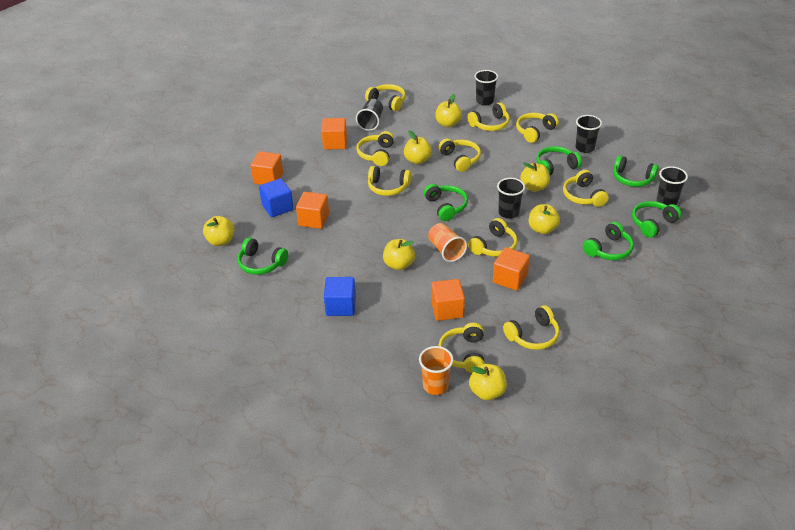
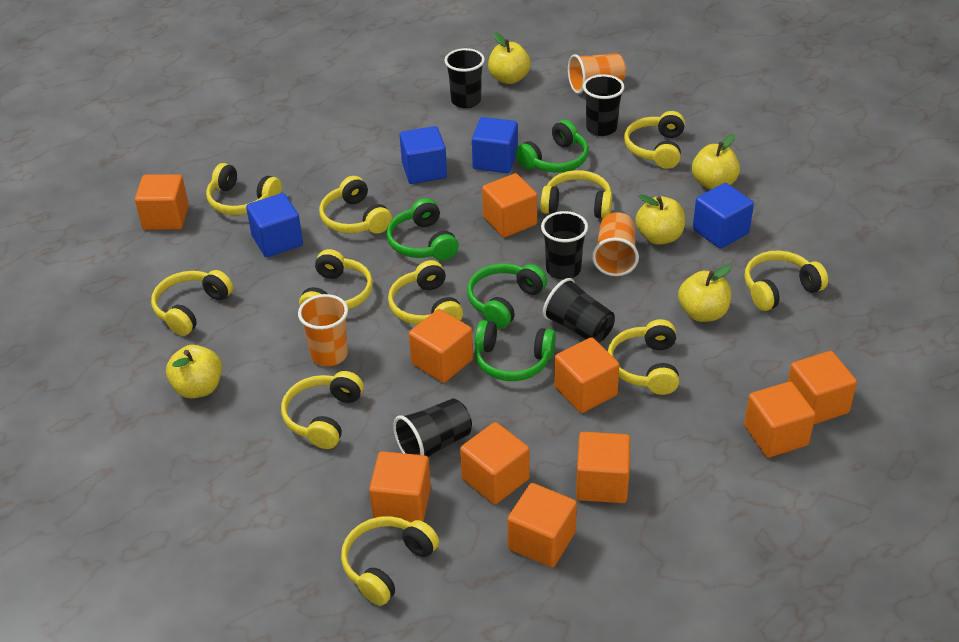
blue cube: [259,178,294,217] [324,277,356,316] = 2 -> [246,193,303,257] [400,126,447,184] [472,117,518,173] [693,183,754,249] = 4
green headphones: [238,237,288,275] [424,184,468,221] [536,146,582,175] [583,222,634,260] [613,155,659,187] [632,201,682,238] = 6 -> [386,198,459,261] [467,263,547,329] [474,320,556,381] [515,120,589,173] = 4
orange cube: [250,151,283,185] [296,192,329,229] [321,118,347,150] [431,279,465,321] [493,247,530,291] = 5 -> [135,174,189,230] [369,451,431,522] [409,309,473,383] [460,422,529,504] [482,173,537,238] [507,483,577,567] [554,337,620,413] [576,432,630,503] [744,381,816,458] [788,351,857,425] = 10
orange cup: [419,346,453,395] [428,223,467,262] = 2 -> [298,294,348,366] [568,53,626,94] [592,212,639,276] = 3
yellow apple: [203,216,235,246] [383,239,415,270] [404,130,432,164] [435,94,462,127] [469,364,507,400] [520,162,550,192] [529,204,560,234] = 7 -> [166,345,222,398] [488,32,531,84] [635,194,685,245] [678,265,731,322] [692,134,740,190] = 5
yellow headphones: [356,131,394,166] [365,84,406,111] [368,166,411,196] [438,139,481,172] [438,323,485,373] [467,103,510,131] [468,218,517,257] [503,305,559,350] [516,113,559,143] [563,170,609,207] = 10 -> [151,270,233,336] [206,163,282,215] [281,371,364,449] [299,249,373,310] [319,176,392,234] [341,516,439,606] [388,260,463,325] [541,170,612,219] [608,319,679,395] [624,111,685,169] [744,250,828,311] = 11

